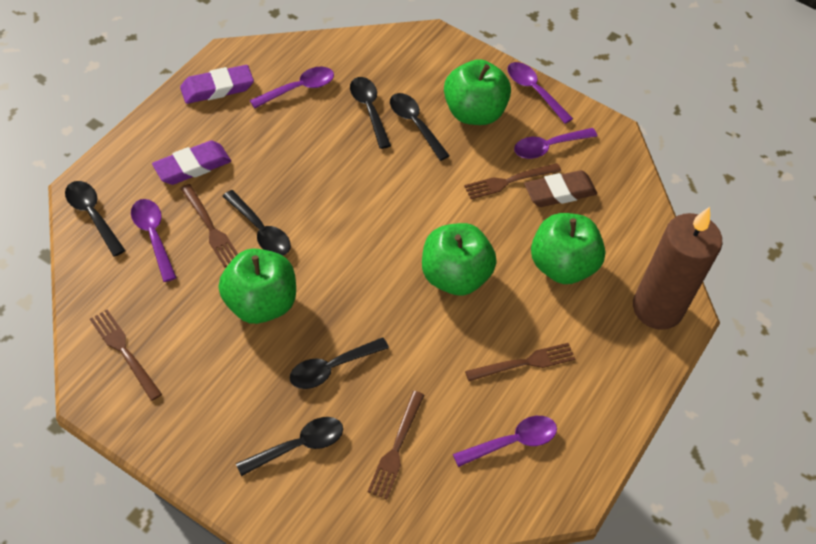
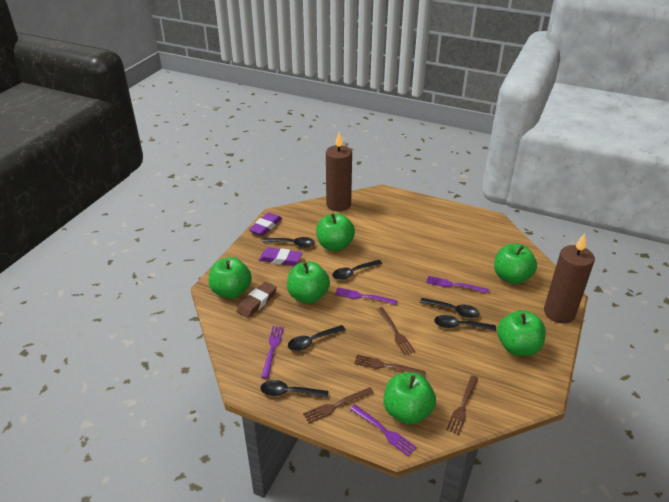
brown candle: [633,207,722,330] = 1 -> [326,132,352,211] [544,233,595,324] = 2
brown fork: [90,310,162,401] [180,184,238,267] [368,391,424,499] [464,163,561,199] [465,343,575,381] = 5 -> [303,387,374,424] [354,354,425,377] [377,307,415,355] [446,375,478,435] = 4
green apple: [218,248,296,324] [422,223,496,296] [444,59,511,125] [531,213,606,284] = 4 -> [209,257,252,299] [287,261,330,303] [316,213,355,251] [383,373,436,424] [494,244,537,284] [497,310,546,356] = 6
purple fork: none = 0 -> [261,326,284,378] [335,288,398,305] [350,404,417,457] [426,276,489,293] = 4
purple spoon: [131,199,177,282] [250,67,334,109] [453,416,557,467] [507,62,573,124] [514,128,597,159] = 5 -> none = 0

